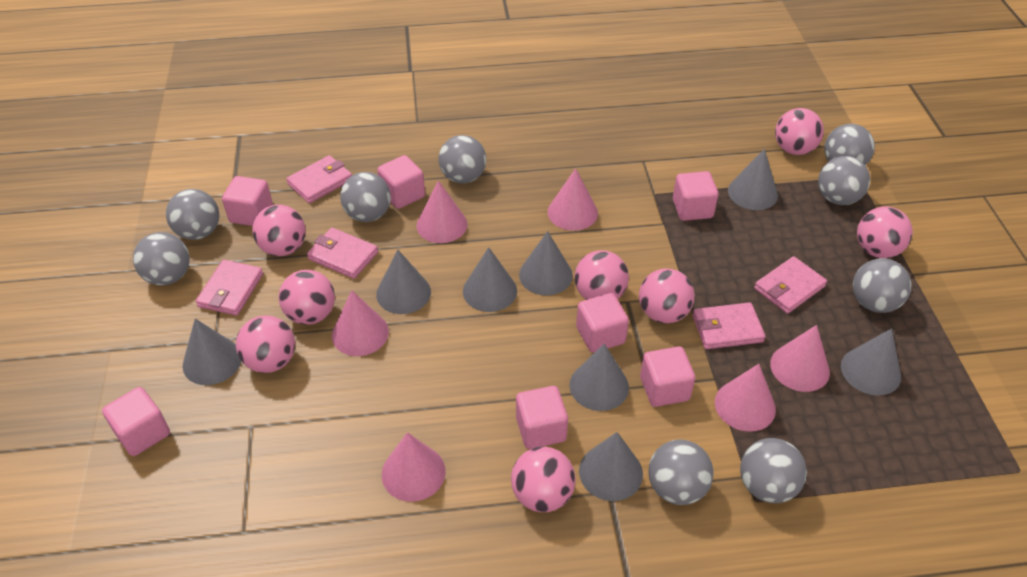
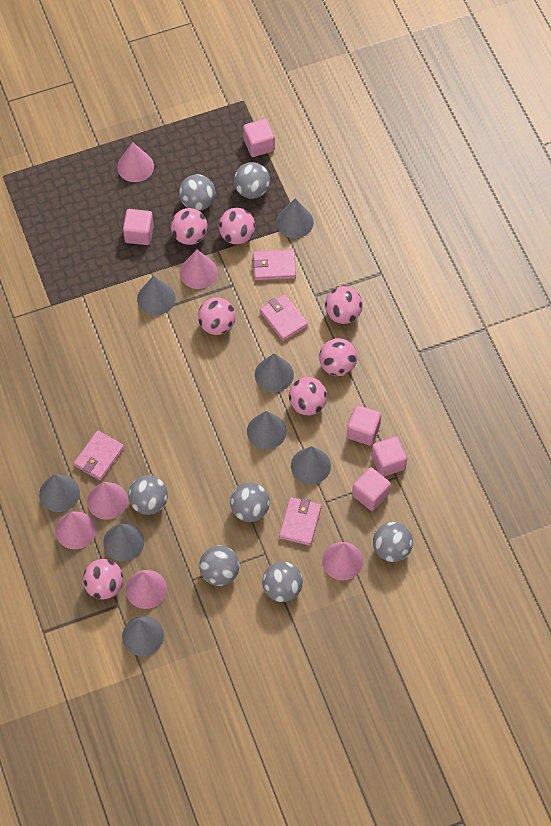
grey ball: [133,232,190,285] [166,189,220,240] [340,172,391,222] [438,135,486,183] [648,440,714,505] [740,438,807,503] [818,156,870,205] [824,124,875,165] [853,258,911,313] = 9 -> [128,475,168,515] [179,174,215,211] [199,545,240,586] [230,482,270,522] [234,162,270,199] [262,562,303,602] [373,522,413,562] = 7
pink ball: [236,315,295,373] [253,205,306,256] [278,270,335,325] [511,447,576,512] [575,250,629,300] [639,268,695,323] [775,108,824,155] [857,207,913,258] = 8 -> [83,559,123,599] [171,208,208,245] [198,297,236,335] [218,208,255,245] [289,377,327,416] [319,338,357,376] [325,286,363,324] = 7
pink cube: [102,387,170,456] [222,176,273,226] [377,155,425,209] [516,386,568,449] [576,293,629,353] [640,346,695,407] [673,171,719,221] = 7 -> [123,209,154,245] [243,119,275,157] [347,405,381,446] [352,467,391,511] [371,436,407,477] = 5
pink wallet: [196,260,263,316] [286,155,352,203] [307,228,378,279] [692,302,766,349] [754,256,827,314] = 5 -> [74,430,124,481] [253,249,296,280] [260,294,308,341] [279,497,322,546] = 4

